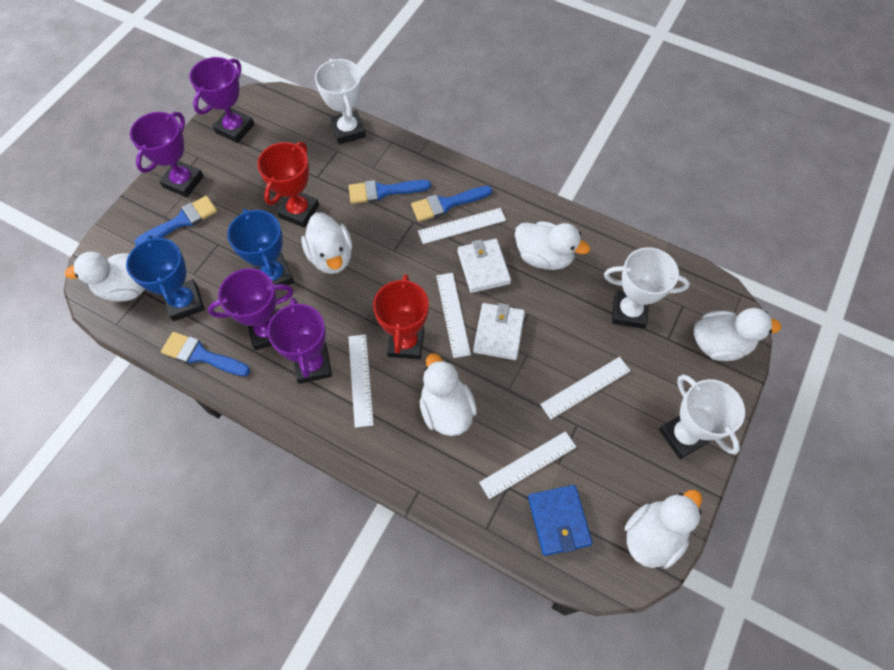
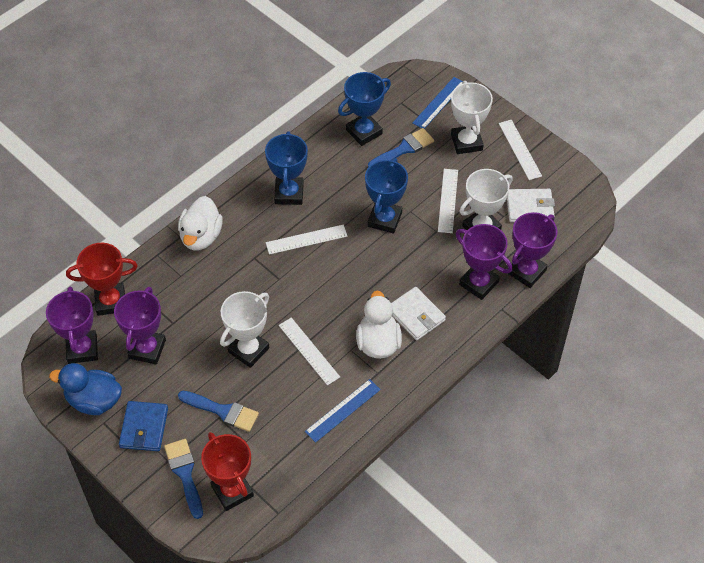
blue brush: [135,196,217,245] [161,332,250,377] [349,180,431,204] [411,186,492,222] = 4 -> [164,439,203,519] [178,391,259,432] [368,128,434,167] = 3
blue duck: none = 0 -> [49,363,122,415] = 1
blue ruler: none = 0 -> [305,379,381,443] [413,77,463,129] = 2
blue trophy: [126,235,205,321] [227,209,294,285] = 2 -> [265,131,308,205] [338,72,391,146] [365,158,408,234] = 3
white duck: [64,252,145,301] [302,212,352,274] [420,353,477,436] [515,221,590,270] [625,490,702,569] [694,308,781,361] = 6 -> [178,196,223,250] [356,291,402,359] = 2
white ruler: [348,334,374,428] [418,208,506,244] [436,273,471,358] [479,431,576,499] [540,357,631,419] = 5 -> [266,225,347,255] [279,317,340,385] [438,169,458,233] [499,120,542,180] = 4

